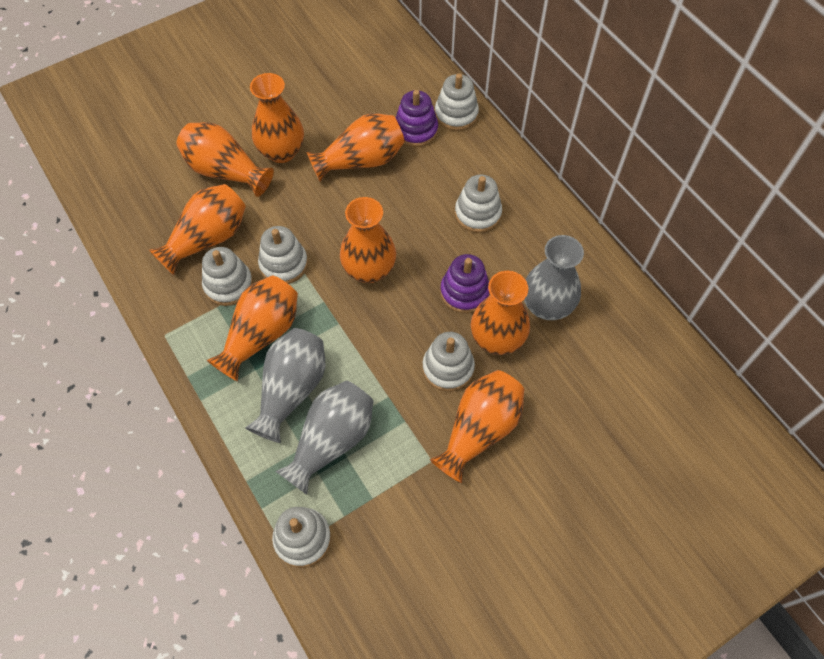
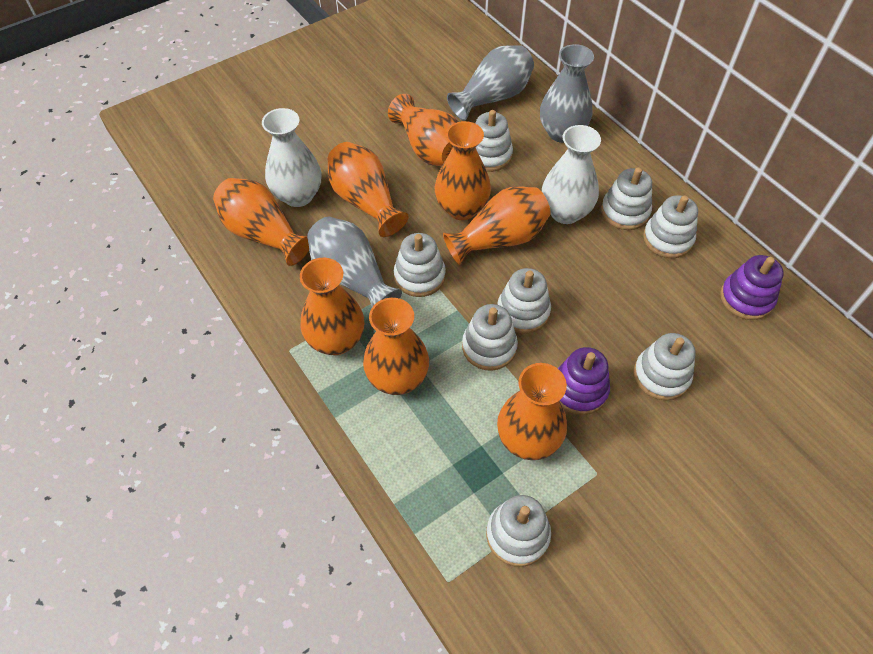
white stacking toy: [202,247,253,306] [258,226,308,284] [272,507,331,568] [423,332,475,392] [435,73,479,131] [455,175,502,233] = 6 -> [394,233,446,297] [462,304,518,370] [475,110,513,172] [486,495,551,567] [497,268,551,334] [601,168,652,230] [634,333,696,400] [643,195,698,258] = 8
white vase: none = 0 -> [262,108,321,207] [542,125,601,224] = 2

